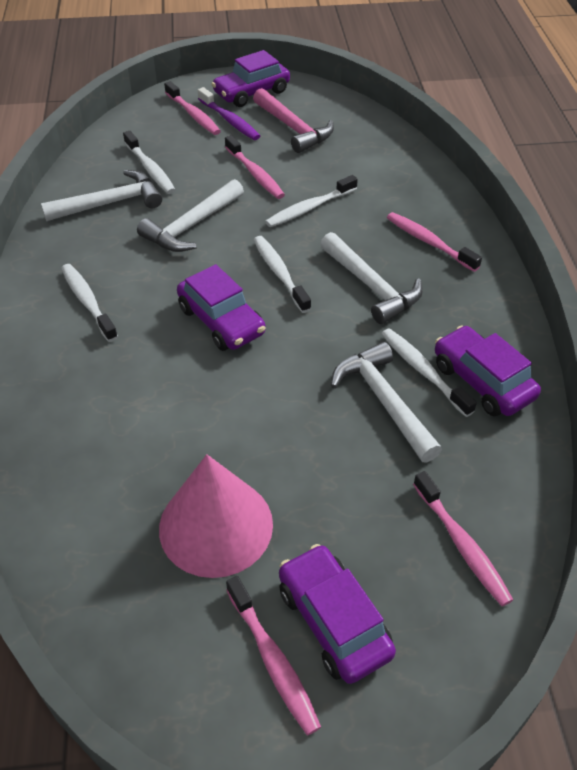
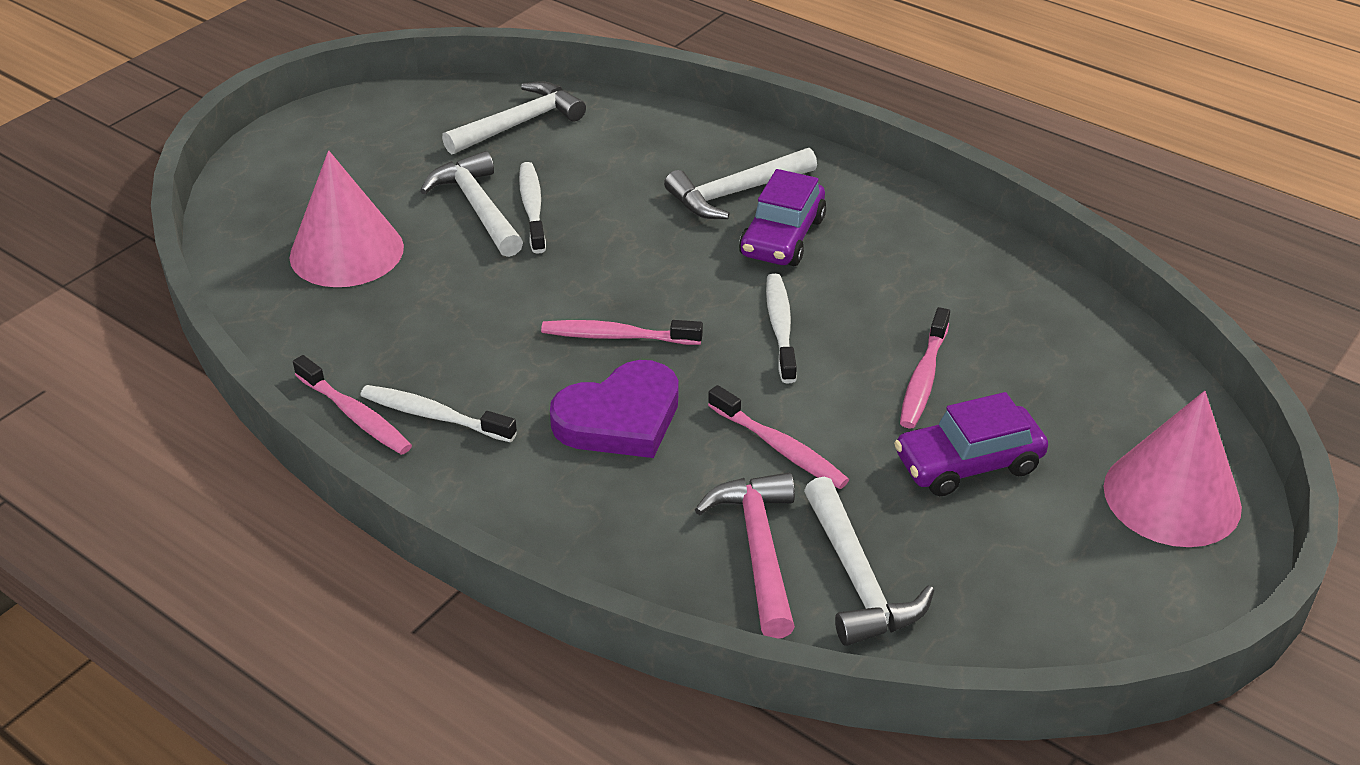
pink cone: [159,454,273,578] = 1 -> [290,151,404,287] [1104,391,1242,547] = 2
pink toothbrush: [164,81,221,135] [225,135,285,199] [226,576,321,735] [387,212,482,272] [413,471,513,606] = 5 -> [293,355,412,455] [541,320,703,345] [708,385,849,489] [900,307,950,429] = 4
purple car: [177,264,266,351] [212,50,290,107] [279,544,396,684] [435,325,541,416] = 4 -> [739,169,826,266] [894,392,1048,496] = 2
purple heart: none = 0 -> [550,360,678,458] = 1
purple toothbrush: [198,87,260,140] = 1 -> none = 0
white toothbrush: [61,264,118,342] [123,131,176,194] [253,236,311,313] [265,175,358,227] [381,328,477,417] = 5 -> [360,385,517,442] [519,162,546,254] [766,273,797,383] = 3

